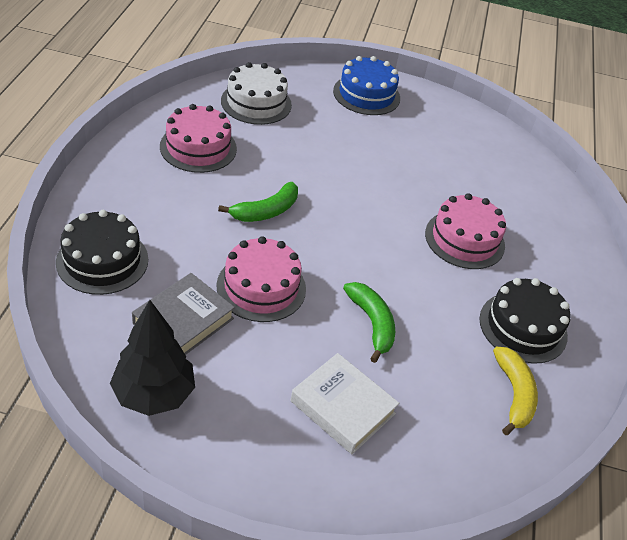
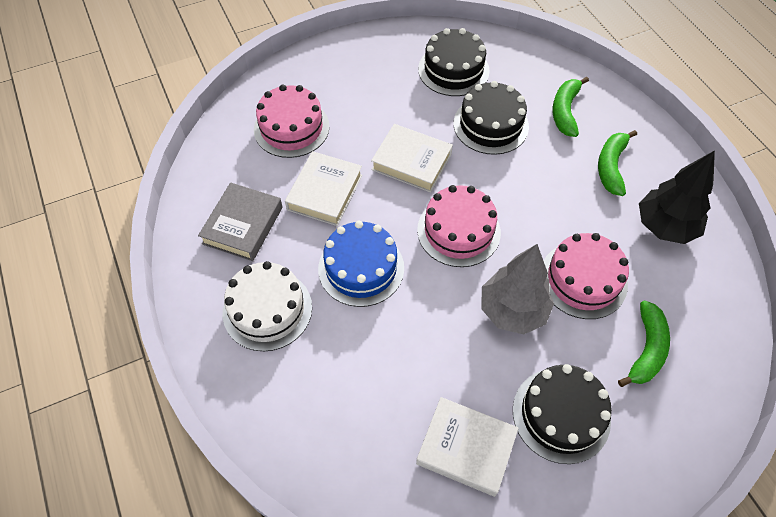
black cake: [56,210,148,295] [479,278,570,364] = 2 -> [418,28,490,96] [453,81,529,155] [513,364,612,464] = 3
green banana: [218,182,298,222] [343,282,395,363] = 2 -> [553,77,589,137] [598,130,637,196] [618,301,670,387] = 3
grey tree: none = 0 -> [481,244,554,335] = 1
white book: [290,353,399,454] = 1 -> [285,151,362,226] [371,124,453,193] [416,397,519,497] = 3
yellow banana: [493,347,538,435] = 1 -> none = 0

